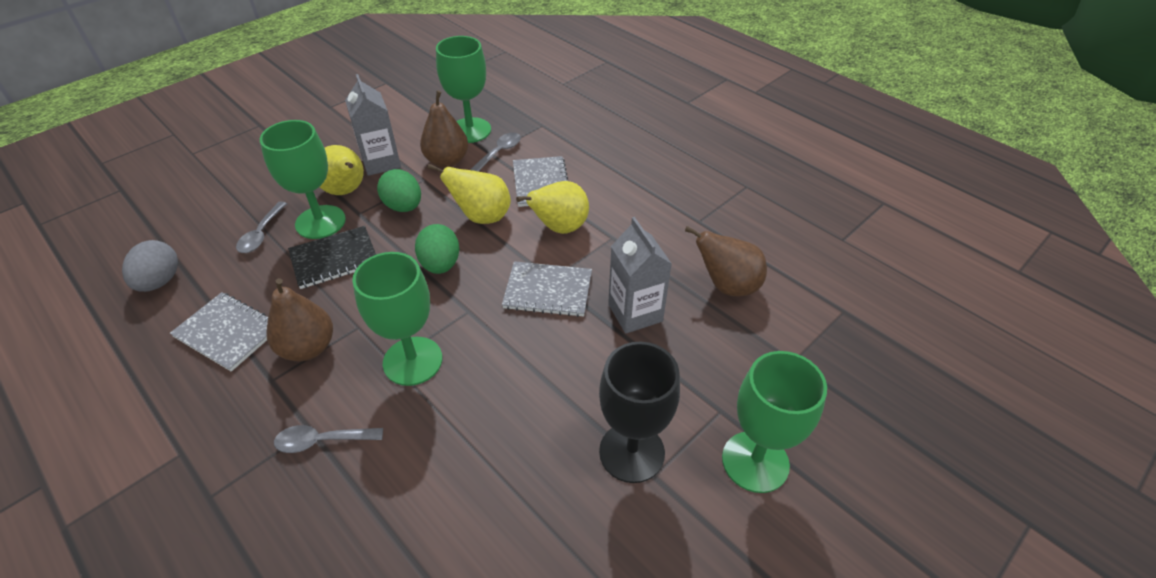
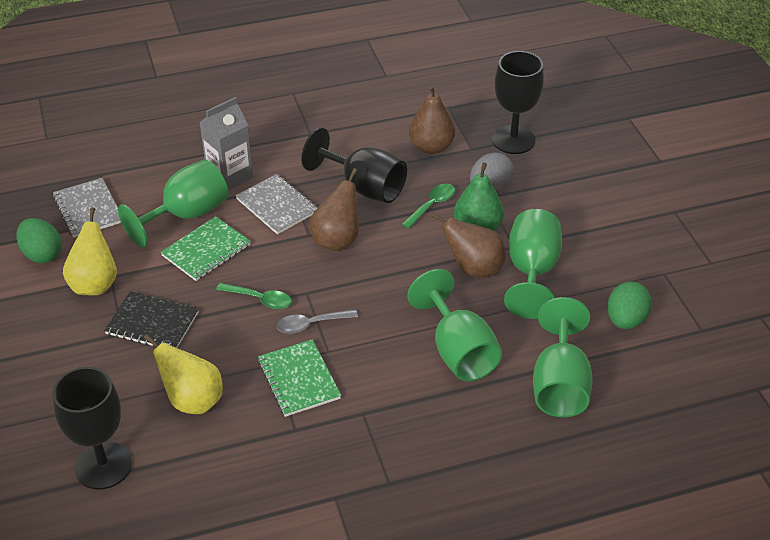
black goblet: [599,342,680,483] = 1 -> [52,367,132,490] [301,128,407,203] [492,51,544,154] = 3
green notebook: none = 0 -> [161,216,251,281] [258,339,341,417] = 2
green pear: none = 0 -> [454,163,504,231] = 1
green spoon: none = 0 -> [216,283,292,309] [402,184,455,229] = 2
grey carton: [345,74,401,176] [608,217,672,333] = 2 -> [199,97,253,190] = 1
grey notebook: [170,292,268,372] [502,261,592,317] [513,156,568,207] = 3 -> [53,178,121,238] [236,174,317,234] = 2
grey spoon: [236,202,287,253] [274,425,383,453] [470,133,521,172] = 3 -> [277,309,358,334] = 1
yellow pear: [320,145,364,195] [428,164,511,224] [516,181,589,234] = 3 -> [63,207,117,295] [144,334,223,414] = 2

